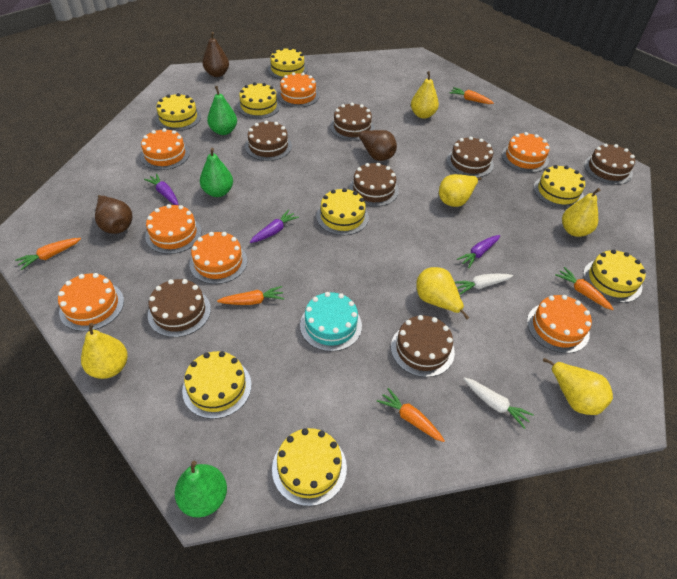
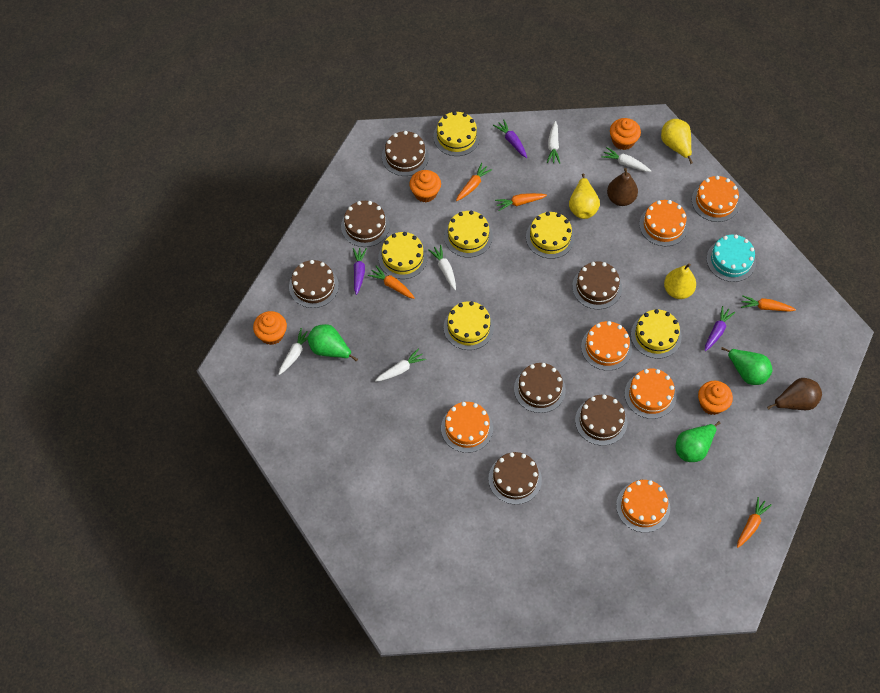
brown pear: [95,195,132,234] [203,32,229,77] [354,130,397,161] = 3 -> [607,168,638,206] [767,378,822,410] = 2
orange cake: [58,273,124,331] [140,128,190,170] [145,204,201,254] [189,232,247,284] [277,72,319,107] [502,132,550,173] [527,295,592,353] = 7 -> [441,402,493,453] [581,321,632,371] [616,480,670,533] [625,369,676,419] [639,200,688,246] [692,176,740,222] = 6
orange cupcake: none = 0 -> [253,311,287,345] [409,170,441,202] [610,118,641,150] [698,381,733,415] = 4
white carrot: [455,274,513,295] [463,377,534,429] = 2 -> [278,328,308,375] [375,349,426,382] [428,245,456,290] [547,121,560,164] [602,147,651,172] = 5
yellow cake: [156,93,201,131] [182,351,252,419] [237,82,280,119] [268,47,308,80] [272,428,347,506] [316,188,369,235] [533,165,585,209] [583,249,646,303] = 8 -> [378,232,427,279] [433,111,480,156] [444,211,493,257] [444,301,494,350] [526,212,575,259] [631,309,682,359] = 6
yellow pear: [81,323,128,379] [411,71,439,119] [416,267,469,320] [439,174,482,207] [543,358,613,415] [562,188,601,237] = 6 -> [569,173,600,219] [661,119,693,164] [664,263,696,299] = 3

